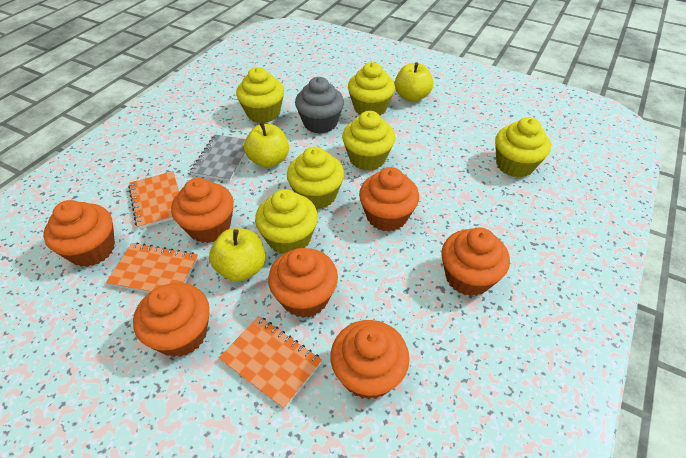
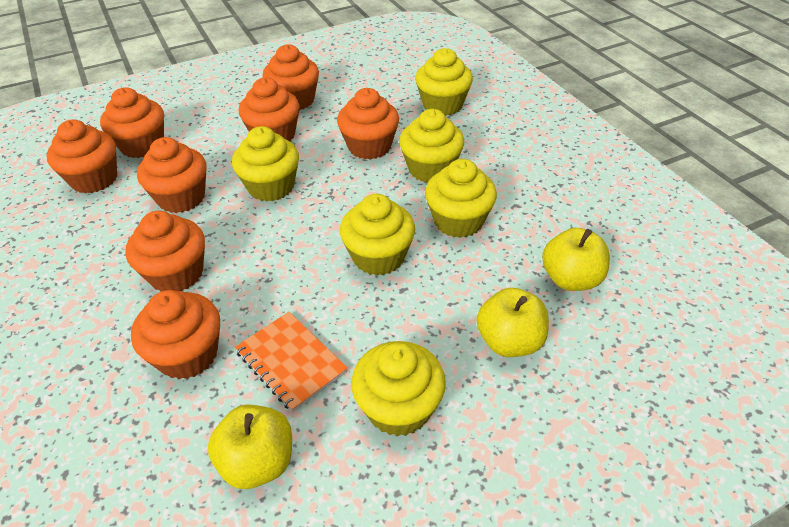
grey cupcake: [295,77,344,134] = 1 -> none = 0
grey notebook: [190,134,246,181] = 1 -> none = 0
orange cupcake: [43,200,115,267] [133,283,210,357] [171,178,234,243] [268,248,338,318] [330,320,410,400] [359,167,419,232] [442,228,510,296] = 7 -> [47,120,117,194] [100,87,164,158] [126,211,205,292] [131,290,220,379] [137,137,207,213] [239,78,300,141] [262,44,319,110] [337,88,399,160] = 8
orange notebook: [106,242,198,293] [128,171,179,229] [219,316,322,409] = 3 -> [235,312,348,412] = 1

